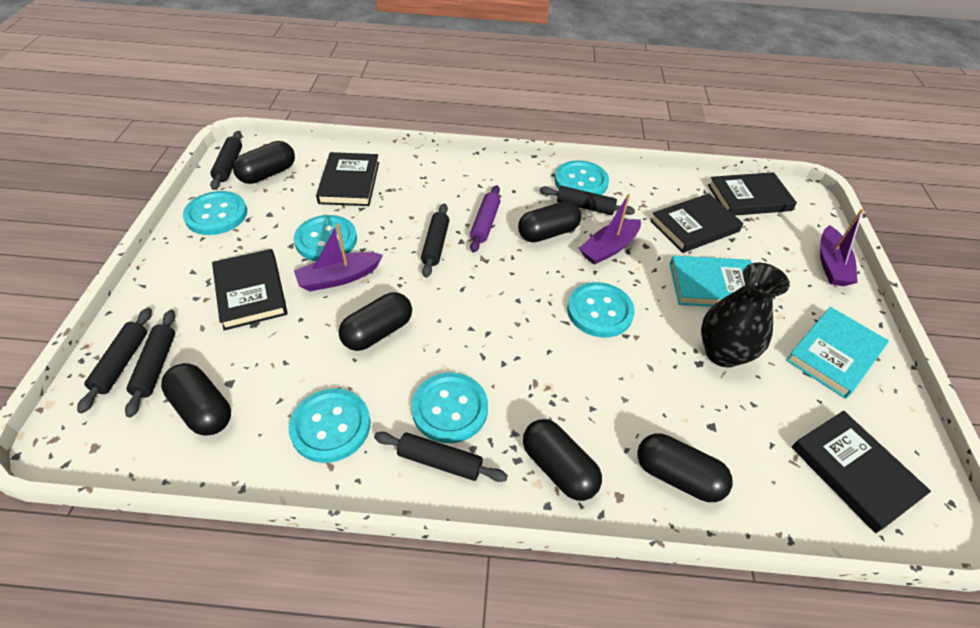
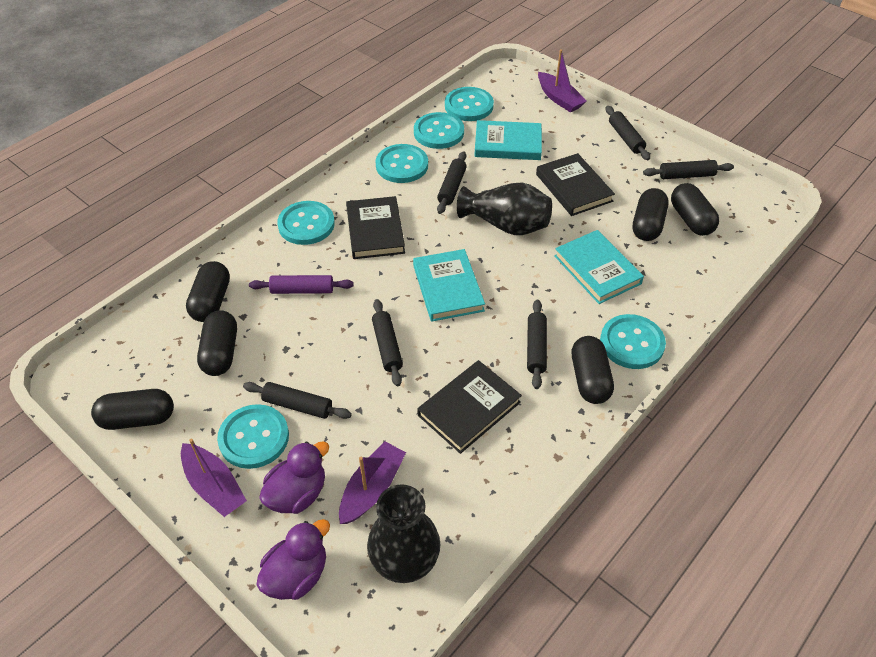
black book: [212,249,288,330] [316,152,379,206] [650,193,743,253] [708,172,797,216] [792,411,931,533] = 5 -> [346,196,405,259] [417,360,522,454] [536,153,615,216] = 3
black vase: [701,263,790,368] = 1 -> [367,484,440,583] [457,183,552,235] = 2
purple duck: none = 0 -> [256,519,330,600] [259,441,329,514] = 2
turquoise book: [670,256,752,307] [786,307,889,399] = 2 -> [413,249,485,322] [475,120,542,160] [554,230,644,304] = 3

